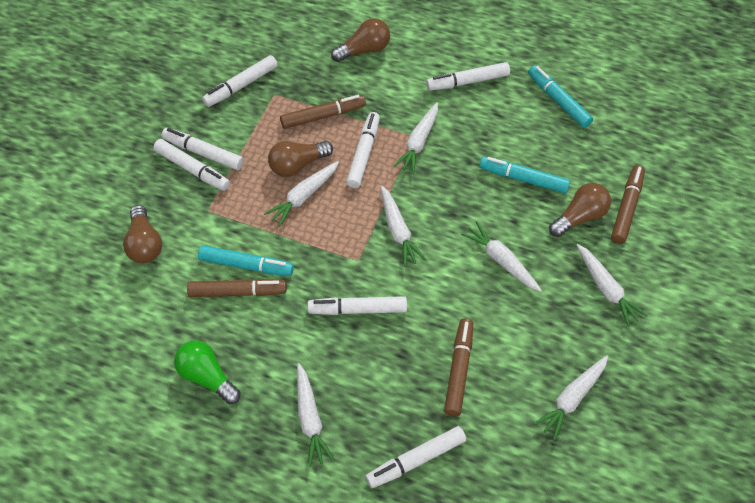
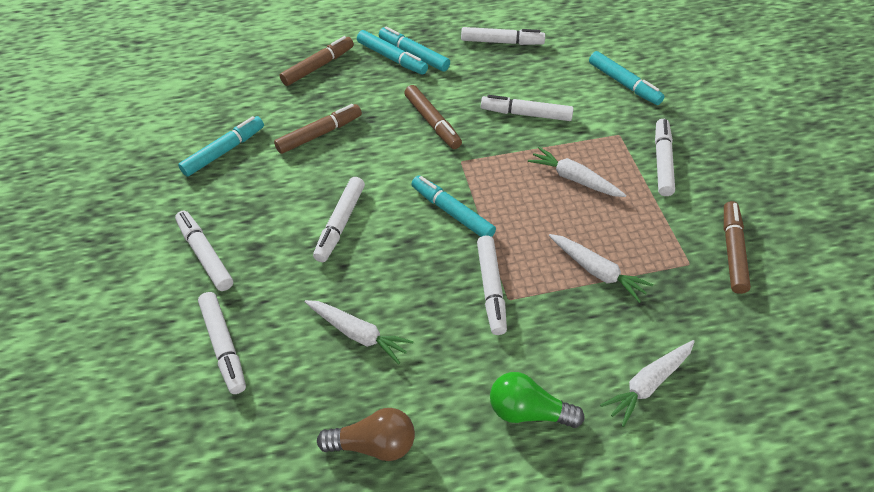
brown light bulb: [123,205,162,263] [268,141,333,177] [331,18,390,62] [549,183,611,237] = 4 -> [317,408,415,461] = 1
turquoise marker: [198,245,294,276] [480,156,570,193] [528,65,593,128] = 3 -> [178,116,264,177] [357,30,428,75] [379,26,450,72] [412,175,496,237] [589,51,665,105] = 5
white carrot: [264,161,339,226] [297,363,335,467] [380,185,426,267] [393,102,438,174] [461,221,542,292] [534,355,608,440] [576,244,648,327] = 7 -> [305,300,414,364] [528,147,626,197] [549,234,653,303] [600,340,695,427] = 4

